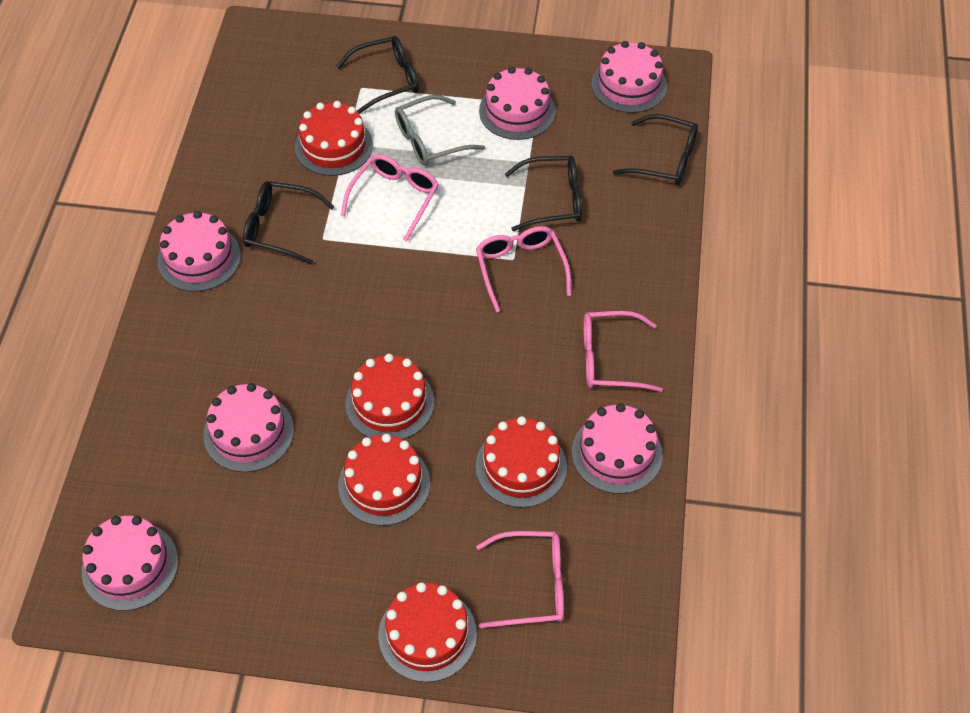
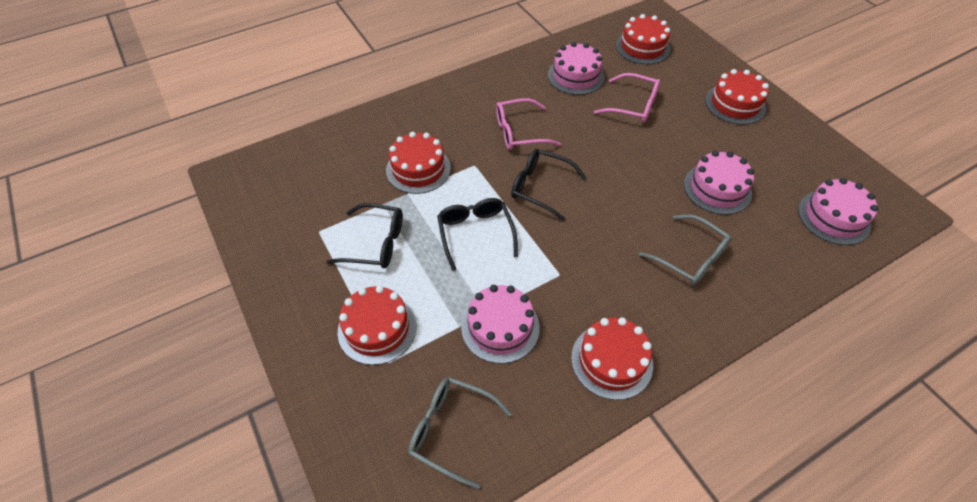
black glasses: [243,181,334,265] [336,36,419,114] [505,156,582,231] [613,114,698,185] = 4 -> [326,203,403,268] [437,198,518,271] [511,149,586,221] = 3
grey glasses: [395,95,485,166] = 1 -> [408,377,512,490] [639,214,732,286] = 2
pink cake: [82,516,178,611] [158,211,241,292] [203,383,294,472] [479,67,556,140] [572,403,663,494] [592,41,667,113] = 6 -> [461,285,540,364] [548,42,604,95] [684,151,754,215] [798,178,878,245] = 4
pink glasses: [341,154,439,242] [476,226,572,312] [476,531,564,628] [584,311,663,392] = 4 -> [496,98,561,150] [594,73,660,123] = 2

